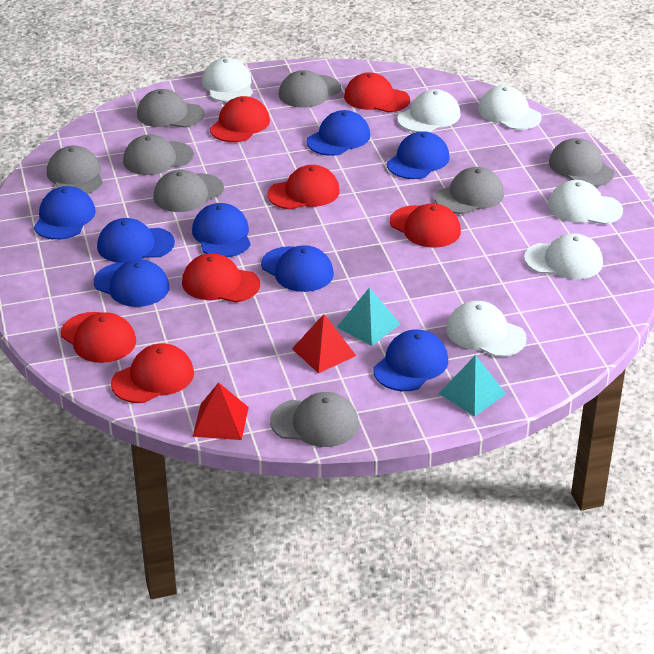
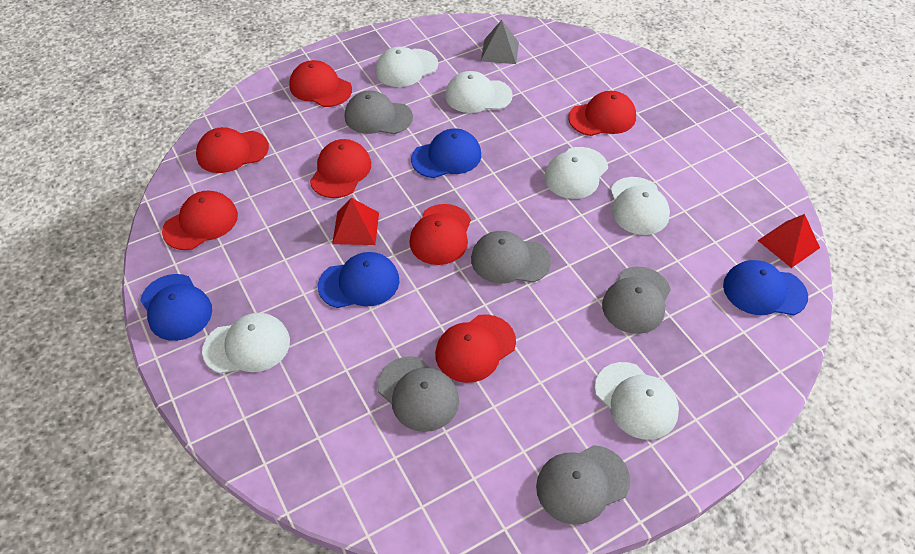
blue cap: [34,186,96,240] [94,260,169,307] [97,218,175,263] [192,203,251,257] [261,245,334,292] [307,110,370,156] [373,329,448,391] [387,131,450,179] = 8 -> [140,274,212,341] [318,252,399,308] [411,128,481,178] [723,260,808,315] = 4
grey cap: [47,146,103,194] [123,134,194,175] [137,89,205,128] [153,170,224,212] [270,392,359,447] [279,70,341,108] [435,167,504,214] [549,138,614,187] = 8 -> [345,90,413,134] [377,356,459,432] [471,231,551,283] [536,445,630,525] [602,267,671,334] = 5
grey pyramid: none = 0 -> [481,20,519,64] = 1
turquoise pyramid: [337,287,400,346] [439,355,506,417] = 2 -> none = 0

